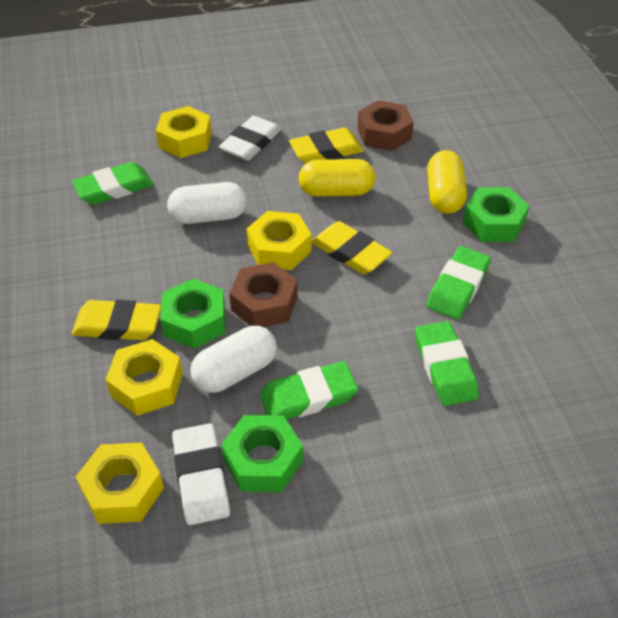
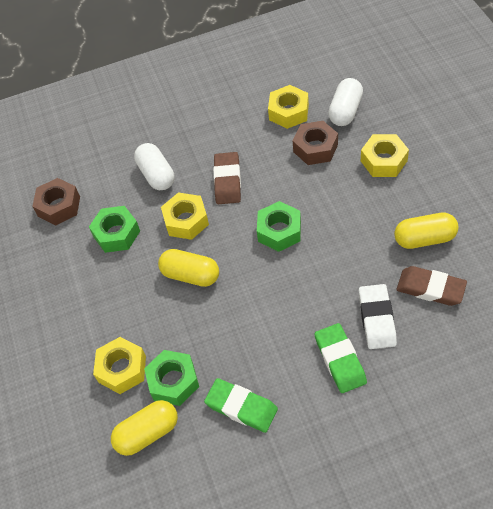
brown eraser: none = 0 -> [213,152,241,204] [396,266,467,306] = 2
green eraser: [72,162,153,205] [260,361,358,420] [415,321,479,406] [426,246,491,319] = 4 -> [204,378,278,433] [314,323,367,393] = 2
white eraser: [172,423,230,525] [219,116,281,161] = 2 -> [359,284,397,349] = 1
yellow capsule: [299,159,375,197] [427,150,467,214] = 2 -> [111,400,178,456] [158,249,219,287] [394,213,459,249] = 3
yellow eraser: [72,300,161,340] [289,128,364,164] [311,221,392,274] = 3 -> none = 0

